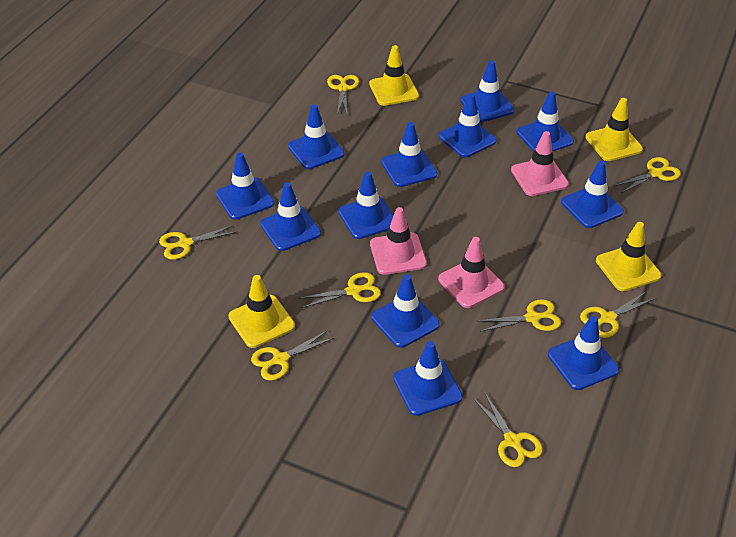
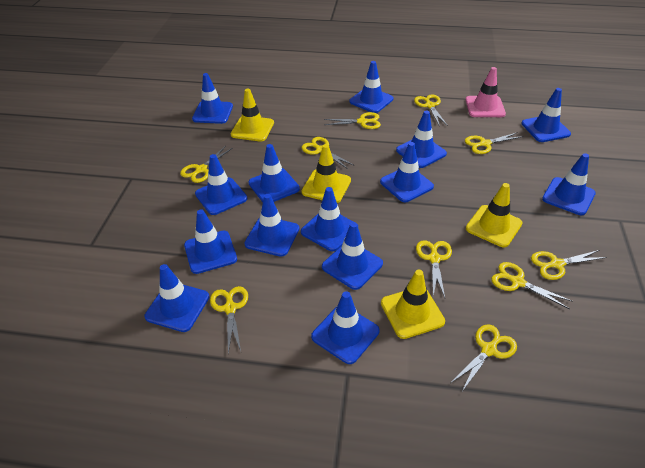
blue traffic cone: [216,152,274,220] [260,182,321,251] [288,104,344,169] [338,171,394,239] [371,274,440,348] [381,122,437,187] [393,341,463,416] [439,93,497,158] [461,60,514,122] [517,91,574,152] [548,316,619,390] [561,161,624,228] = 12 -> [144,264,209,332] [184,209,237,274] [192,73,233,124] [195,154,247,215] [244,194,299,257] [248,144,300,202] [301,187,358,251] [311,291,379,364] [322,222,383,290] [349,61,393,113] [380,142,434,202] [396,111,447,168] [521,88,571,142] [542,153,596,215] = 14
pink traffic cone: [370,207,427,275] [438,237,505,308] [511,131,569,196] = 3 -> [465,67,506,117] = 1
yellow scissors: [159,225,237,260] [251,330,334,381] [299,272,381,308] [327,75,359,115] [473,392,543,467] [478,299,561,332] [580,292,655,338] [614,157,681,193] = 8 -> [180,146,233,183] [210,286,248,354] [302,137,355,169] [324,112,381,129] [414,95,448,127] [416,240,452,298] [451,325,517,393] [465,132,523,154] [491,262,573,309] [531,250,607,280] = 10

